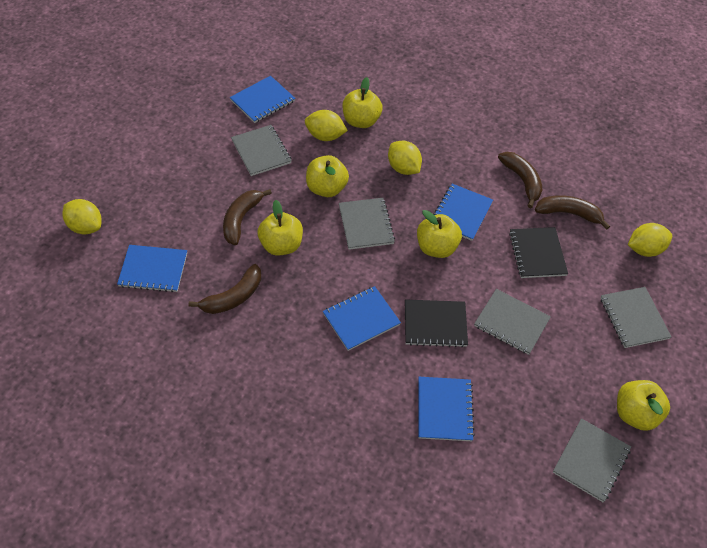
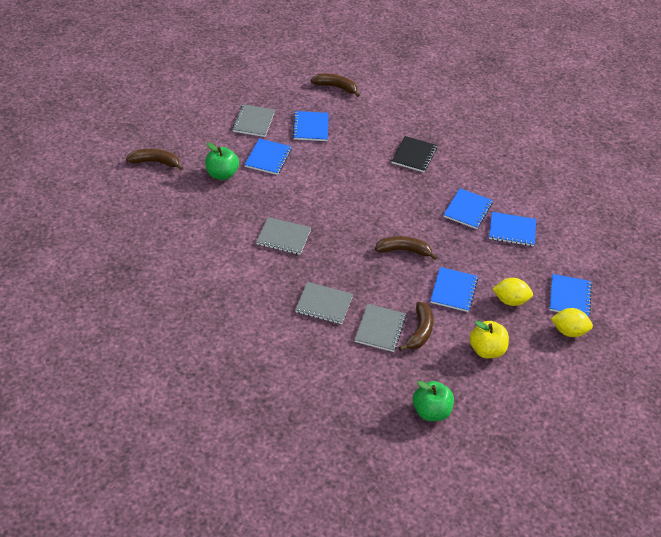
black notebook: [405,299,468,348] [509,227,568,278] = 2 -> [392,136,437,172] = 1
blue notebook: [117,245,187,293] [230,76,295,123] [323,286,401,351] [418,377,475,441] [433,184,493,241] = 5 -> [244,138,292,175] [293,111,329,141] [430,267,478,312] [443,188,493,229] [489,212,536,246] [549,274,592,317] = 6
green apple: none = 0 -> [205,143,239,180] [413,381,454,421] = 2
grey notebook: [231,125,292,176] [339,198,395,250] [474,289,551,355] [553,418,631,502] [600,287,672,348] = 5 -> [232,104,275,137] [256,217,311,255] [295,282,353,324] [354,304,406,352] = 4
yellow apple: [257,200,303,256] [306,155,349,197] [342,77,383,128] [417,210,462,258] [617,380,670,431] = 5 -> [470,321,509,358] = 1
yellow lemon: [62,199,101,235] [305,110,348,141] [388,141,422,175] [628,223,672,257] = 4 -> [492,278,533,306] [551,308,593,337] = 2

